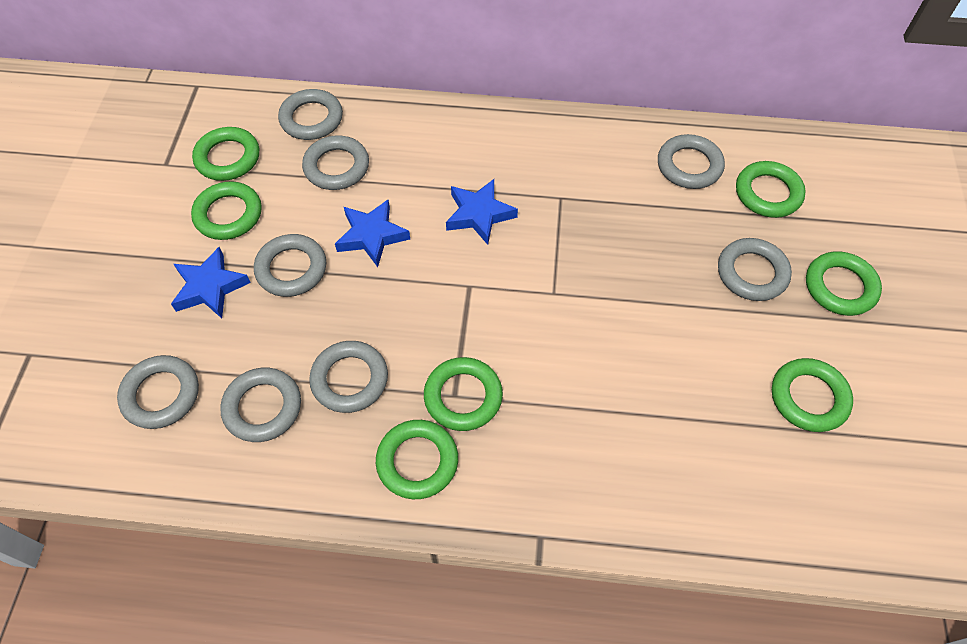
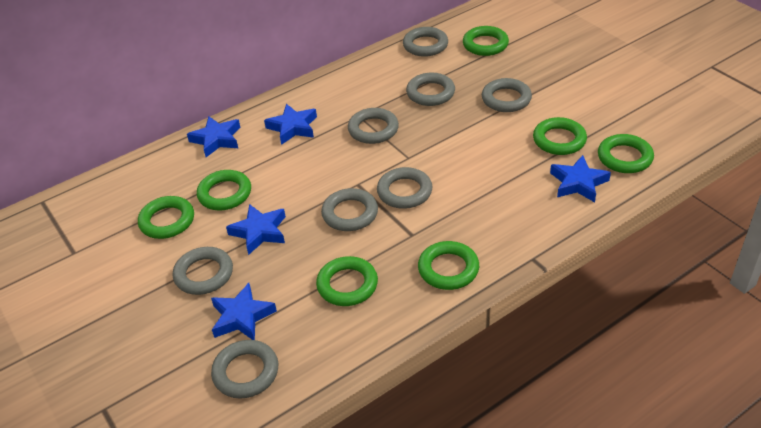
blue star: [171,247,251,318] [335,200,410,267] [446,179,518,245] = 3 -> [187,116,240,157] [211,283,277,340] [226,204,286,255] [264,104,317,145] [550,155,611,202] = 5

